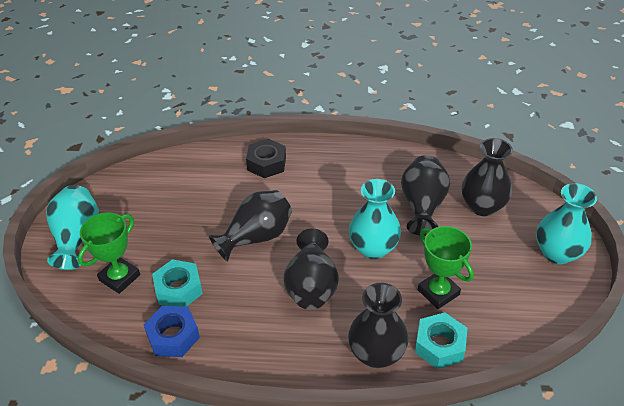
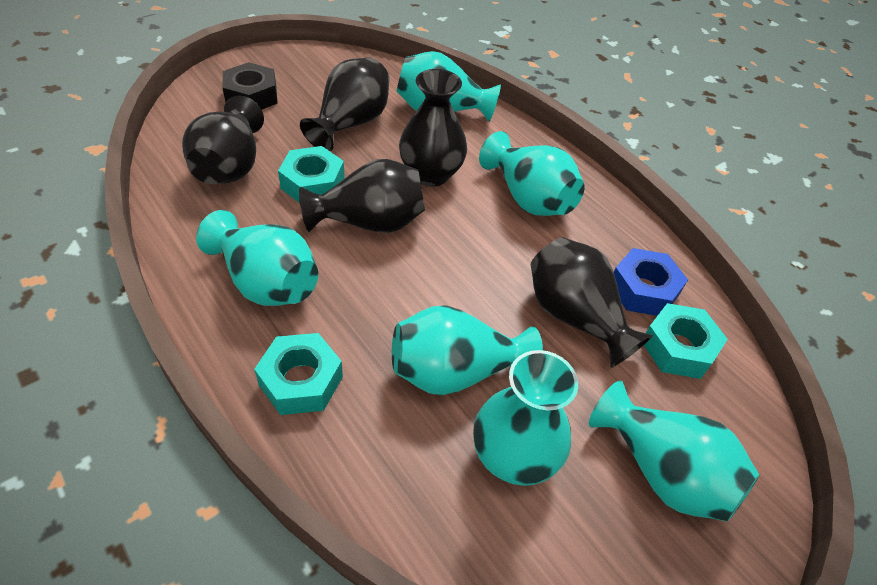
green trophy: [78,212,140,294] [418,226,474,309] = 2 -> none = 0
turquoise nut: [152,259,203,307] [415,312,468,369] = 2 -> [254,333,343,415] [278,146,345,203] [644,303,728,379] = 3
turquoise vase: [46,185,99,270] [349,179,401,259] [536,183,597,264] = 3 -> [196,210,318,306] [392,305,543,395] [397,51,501,122] [473,350,578,486] [479,131,585,216] [589,380,760,521] = 6

